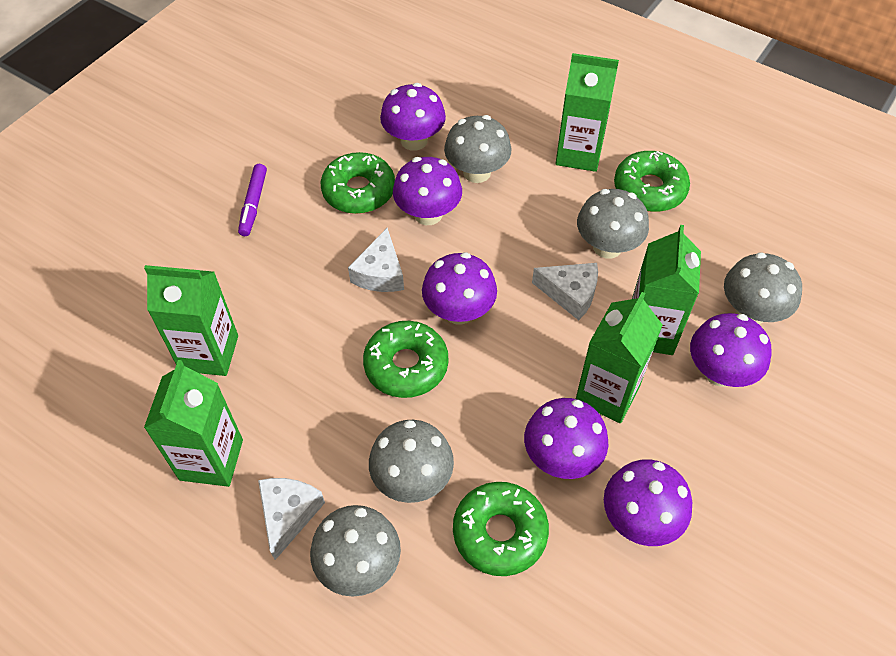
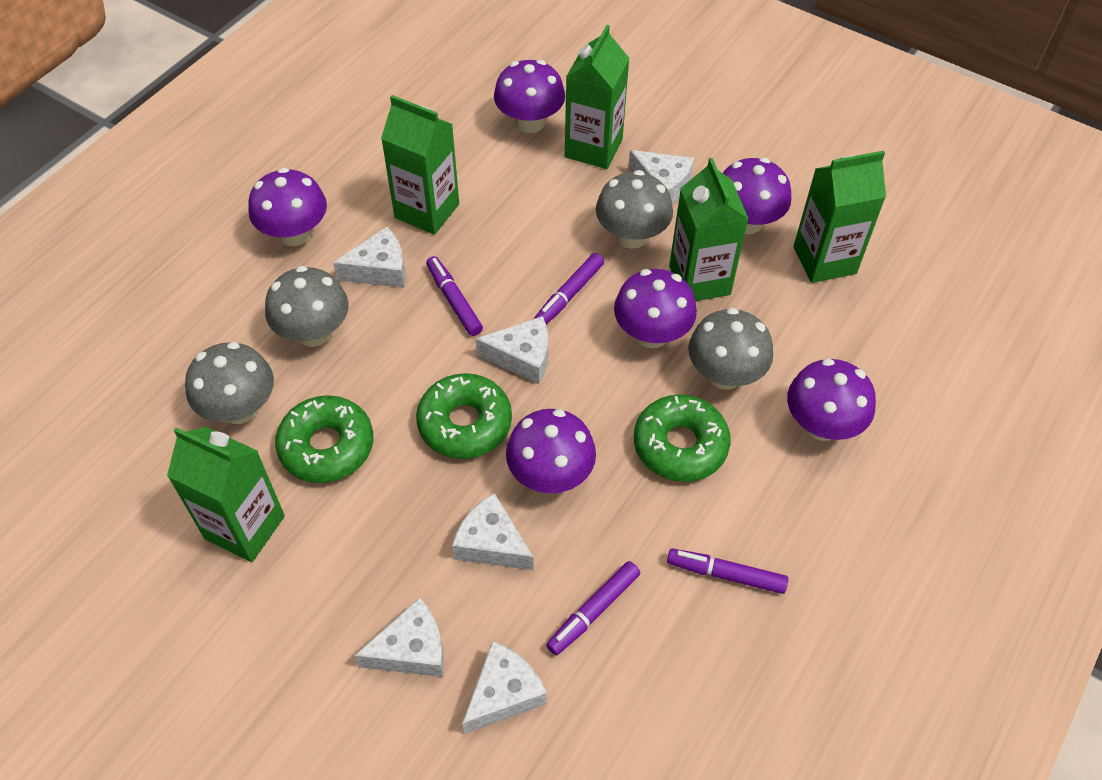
green donut: [321,152,395,214] [363,321,449,398] [453,482,549,576] [614,151,690,212] = 4 -> [275,395,373,483] [416,373,512,459] [634,394,731,482] = 3
grey mushroom: [310,505,401,597] [369,420,454,503] [444,115,511,183] [577,189,649,258] [724,252,802,324] = 5 -> [185,342,274,424] [265,266,348,347] [596,170,673,249] [688,308,773,390] = 4
purple marker: [238,164,267,236] = 1 -> [426,256,483,336] [534,253,604,324] [546,561,640,655] [667,548,788,594] = 4
white cheese: [258,478,325,560] [348,228,404,292] [532,263,598,320] = 3 -> [333,227,406,288] [354,598,444,677] [452,493,534,570] [462,641,547,734] [475,316,548,384] [628,150,694,204] = 6

